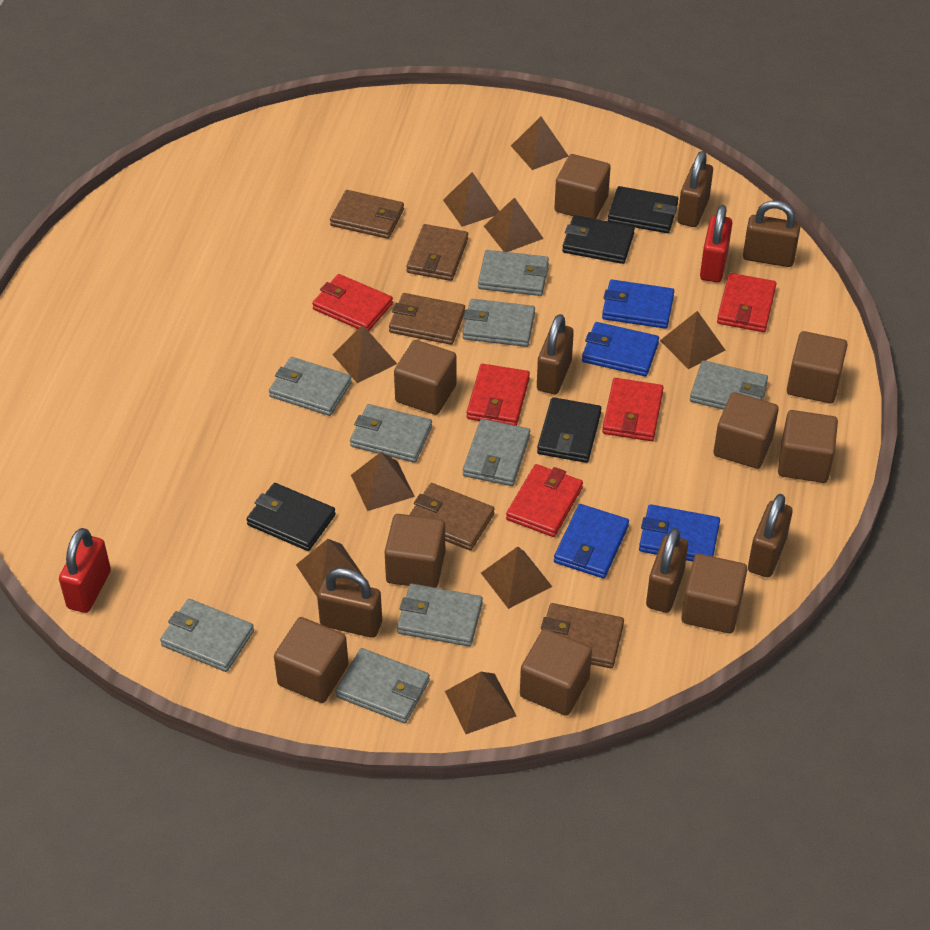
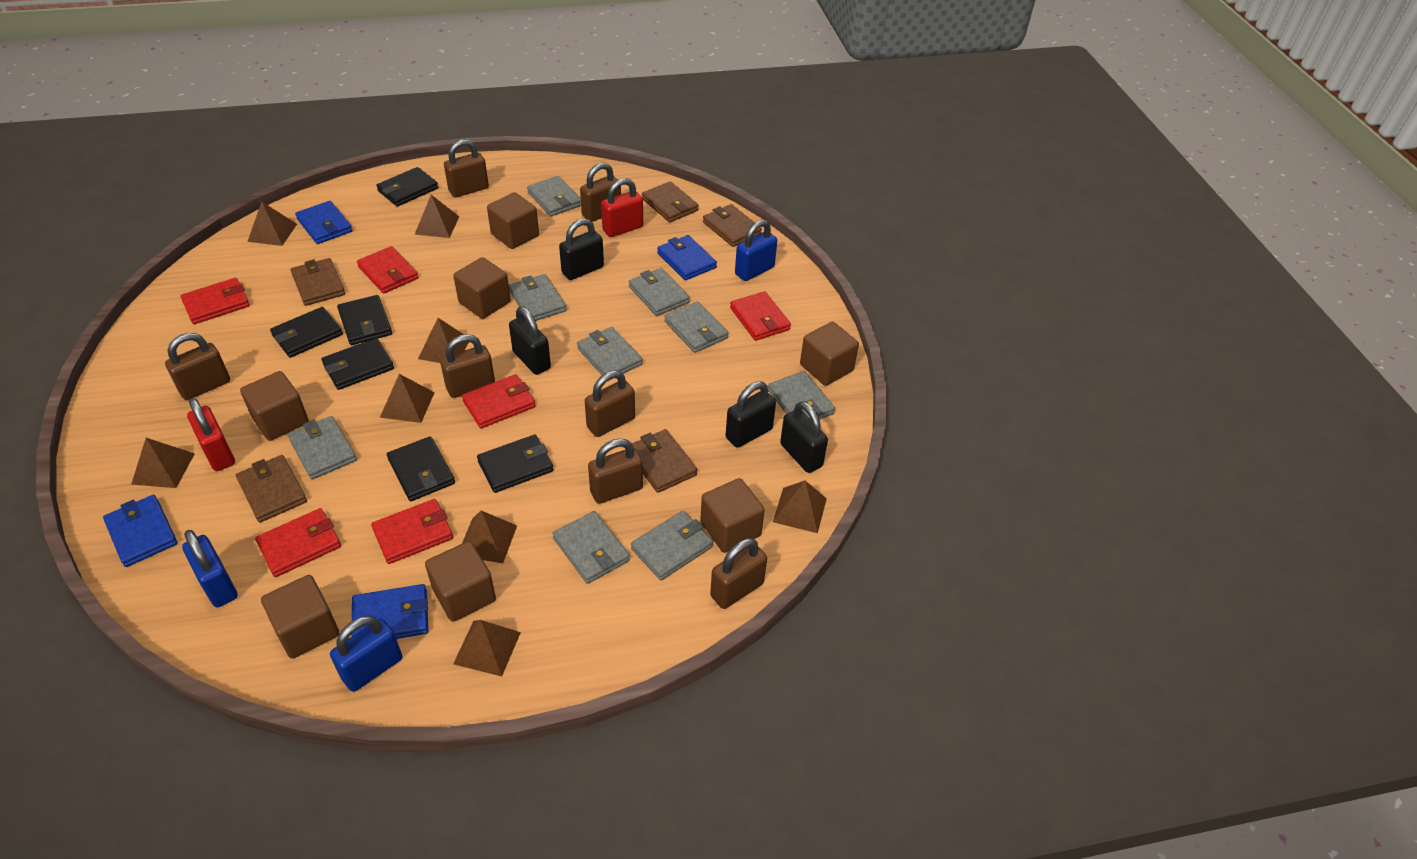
black padlock: none = 0 -> [509,307,551,375] [559,218,604,280] [726,381,776,448] [780,401,828,473] = 4
black wallet: [247,483,336,551] [537,397,601,463] [562,215,635,264] [608,186,678,233] = 4 -> [270,307,343,358] [322,338,394,390] [337,295,392,345] [376,167,438,207] [387,436,455,501] [477,435,554,493] = 6
blue padlock: none = 0 -> [182,530,238,607] [330,616,402,692] [735,220,777,281] = 3
brown cube: [274,617,348,703] [385,514,445,588] [394,340,457,415] [520,629,592,716] [554,154,611,219] [681,554,747,633] [714,392,779,469] [778,410,838,483] [787,331,848,403] = 9 -> [240,371,309,441] [261,575,339,659] [425,541,496,622] [453,257,511,319] [487,192,539,249] [700,478,765,553] [800,322,859,386] = 7
brown padlock: [317,568,382,638] [537,314,574,394] [646,528,688,613] [678,151,713,227] [743,201,800,267] [748,494,793,577] = 6 -> [165,333,230,400] [440,334,495,398] [444,139,489,197] [580,163,621,222] [585,370,635,437] [588,438,643,504] [710,538,767,609] = 7
brown pyramid: [296,539,363,596] [332,325,397,383] [351,452,415,511] [443,172,499,227] [445,672,516,734] [481,547,552,609] [484,197,544,252] [511,117,568,170] [660,311,726,369] = 9 -> [131,438,195,488] [247,202,297,246] [380,374,435,423] [414,195,459,238] [418,318,469,363] [453,620,521,676] [462,511,517,563] [773,481,827,533] = 8
red wallet: [312,274,393,331] [467,364,530,426] [506,464,583,537] [602,378,664,441] [717,273,777,332] = 5 -> [180,278,250,324] [255,508,341,577] [357,246,419,294] [371,499,453,564] [462,374,536,429] [730,291,791,341] = 6

